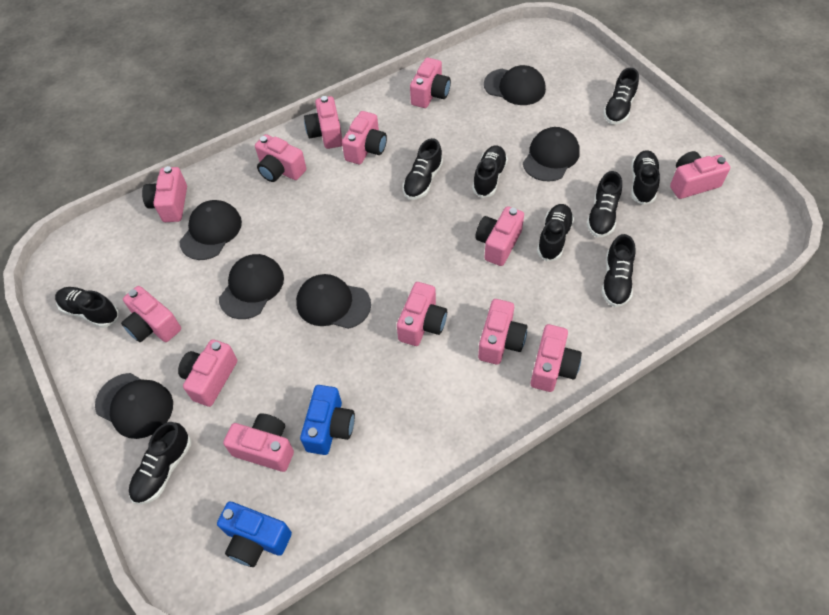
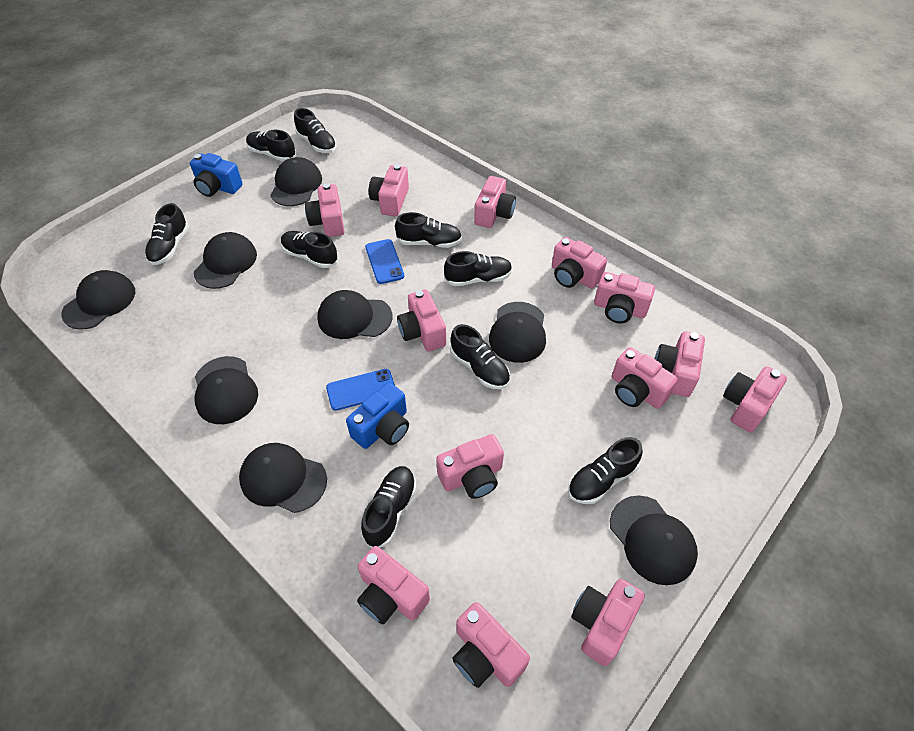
black cap: [95,373,173,439] [179,200,242,260] [219,254,284,319] [296,274,371,329] [484,65,546,105] [523,127,580,182] = 6 -> [61,270,135,330] [194,232,257,289] [195,356,258,424] [239,443,327,513] [271,157,322,206] [317,290,393,339] [489,302,546,363] [610,495,698,585] = 8
blue phone: none = 0 -> [326,369,395,411] [365,239,404,284] = 2

